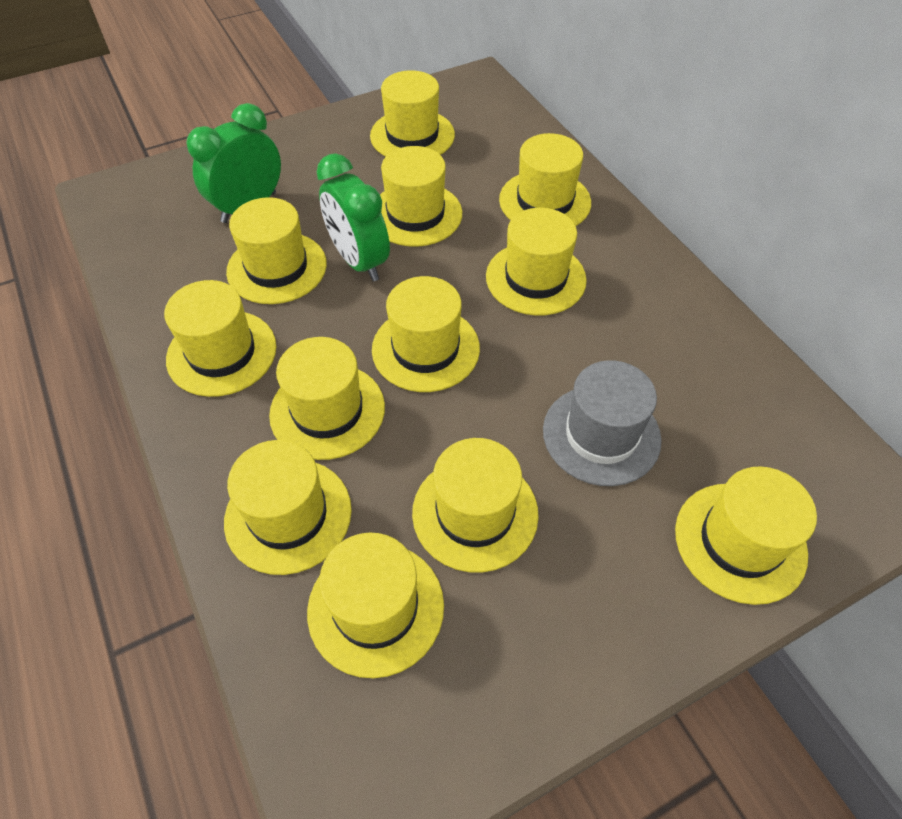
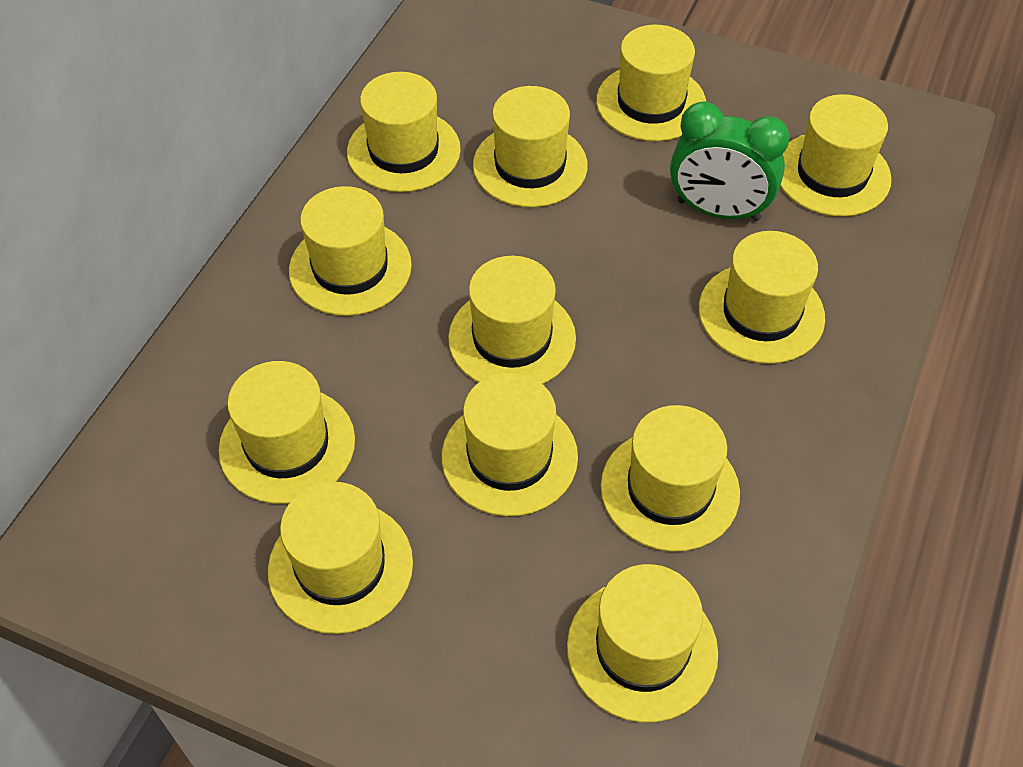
green clock: [186,103,281,223] [317,153,390,281] = 2 -> [670,101,790,221] = 1
grey hat: [543,360,662,486] = 1 -> none = 0

